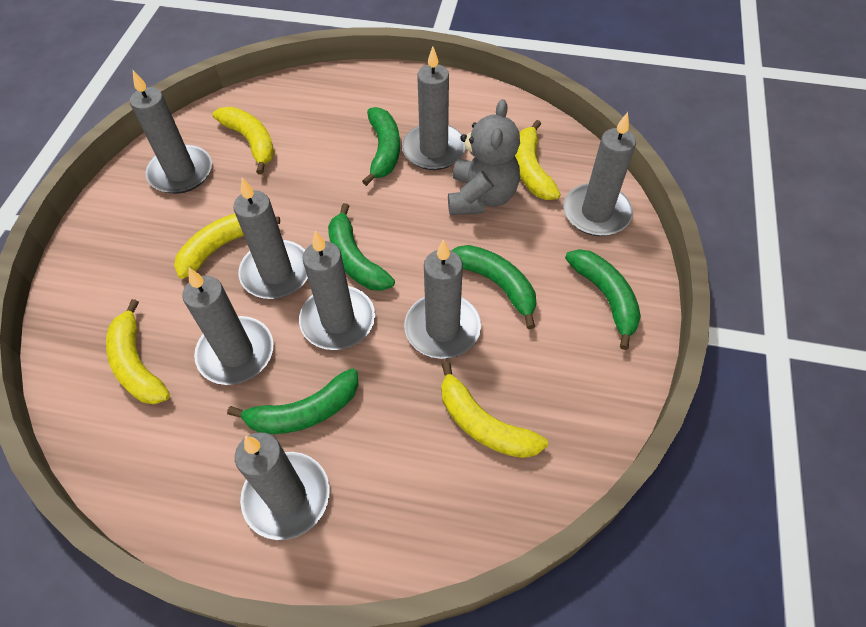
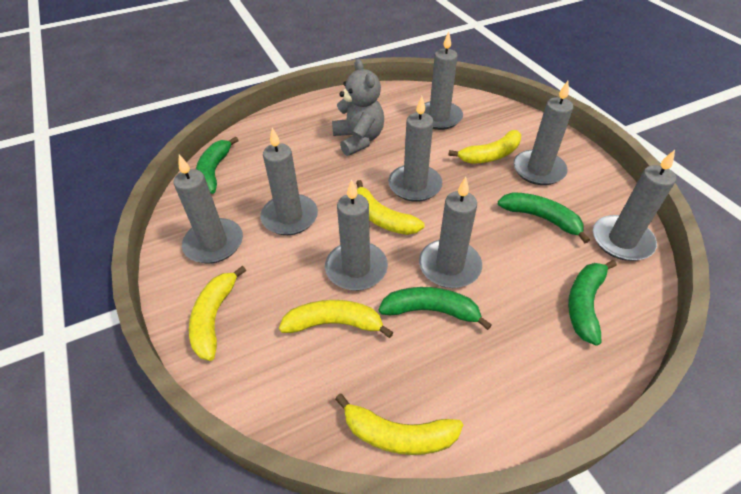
green banana: [227,368,358,434] [328,203,395,291] [362,107,400,186] [451,245,536,329] [565,249,641,350] = 5 -> [196,136,239,194] [379,287,492,330] [498,192,590,243] [568,260,617,346] = 4

